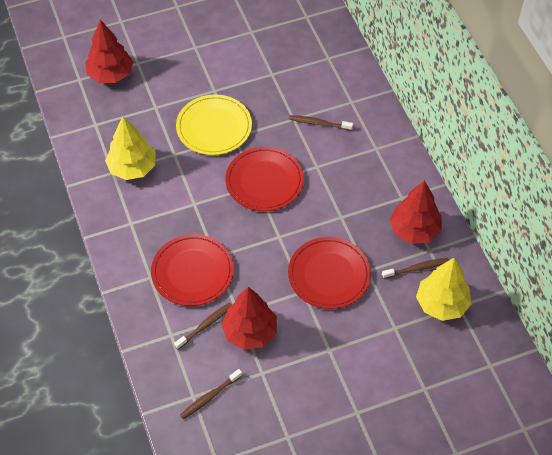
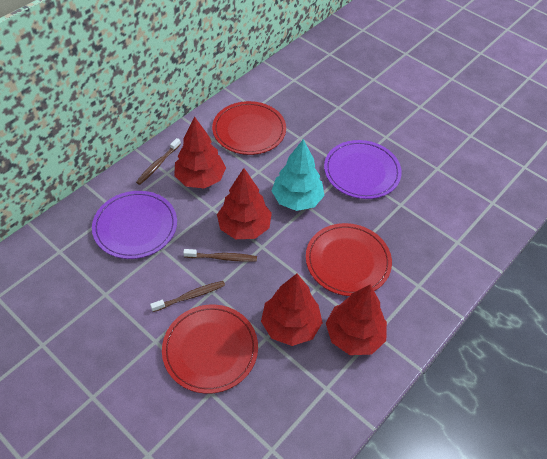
brown toothbrush: [174,303,232,349] [180,369,242,419] [289,115,353,131] [382,258,449,279] = 4 -> [136,138,181,185] [150,281,225,312] [183,249,257,262] = 3
purple plate: none = 0 -> [92,191,177,259] [324,140,402,199] = 2
red tree: [85,20,133,83] [221,287,277,350] [389,180,442,244] = 3 -> [174,117,226,188] [217,168,272,239] [261,274,323,346] [326,284,387,355] = 4
turquoise tree: none = 0 -> [272,139,325,211] = 1
yellow plate: [176,95,252,155] = 1 -> none = 0
yellow tree: [105,116,155,180] [416,258,471,321] = 2 -> none = 0

